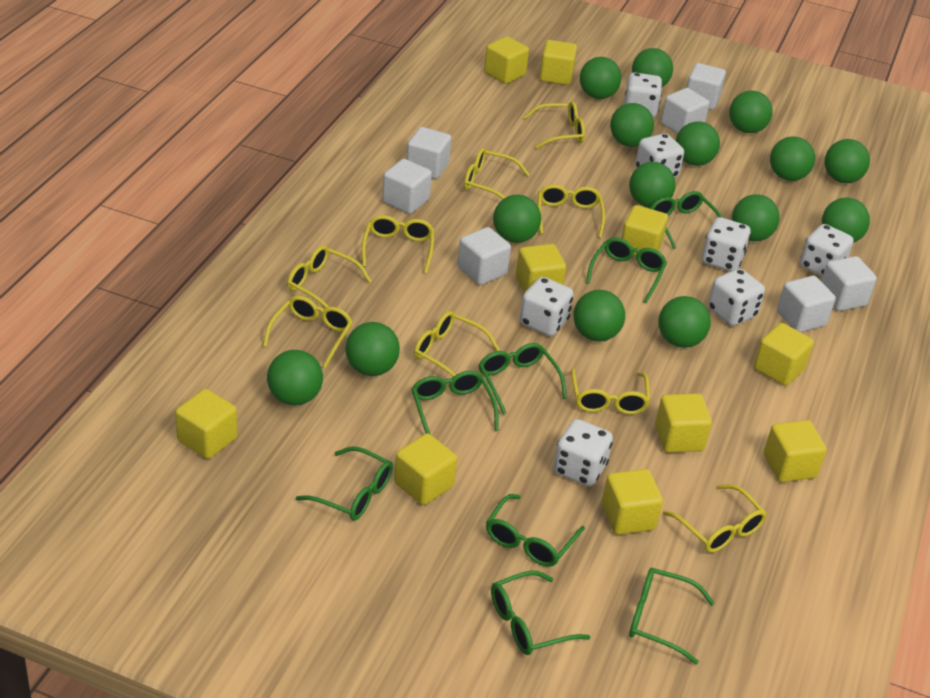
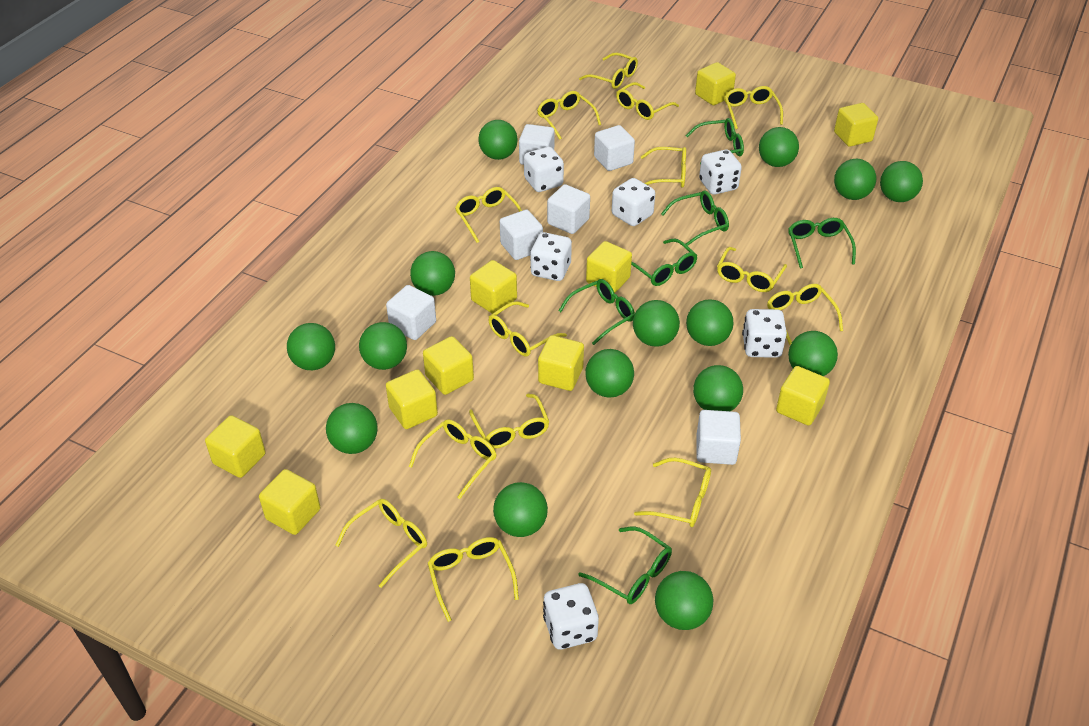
green glasses: [296,447,393,520] [411,371,499,434] [479,343,567,415] [486,494,585,567] [491,570,590,655] [586,237,667,303] [629,568,715,664] [650,191,722,249] = 8 -> [558,279,635,345] [578,526,672,604] [631,238,698,286] [661,191,729,246] [685,118,744,165] [788,218,856,269] = 6
white cube: [382,159,432,214] [407,127,451,179] [457,227,511,285] [661,88,710,134] [687,63,726,110] [777,276,836,332] [821,256,877,311] = 7 -> [386,285,436,340] [500,210,543,260] [519,124,554,165] [547,184,590,234] [594,125,635,171] [697,410,741,465] = 6
white dice: [520,277,574,336] [553,419,613,486] [624,73,662,118] [635,133,684,178] [702,217,751,271] [708,269,765,326] [800,224,854,276] = 7 -> [524,147,564,192] [530,232,572,281] [543,583,599,649] [612,178,655,226] [699,149,742,195] [742,309,787,358] = 6
yellow glasses: [263,296,353,368] [287,245,372,308] [362,215,434,274] [414,311,500,377] [464,148,530,199] [524,101,585,149] [538,184,605,238] [571,368,650,415] [663,484,767,553] = 9 -> [335,499,427,588] [409,419,497,499] [428,537,519,622] [455,187,522,243] [469,394,549,448] [488,301,567,357] [537,91,601,139] [579,52,638,89] [616,82,679,120] [634,458,711,527] [640,147,686,188] [717,247,787,292] [724,86,783,129] [767,284,843,345] = 14

